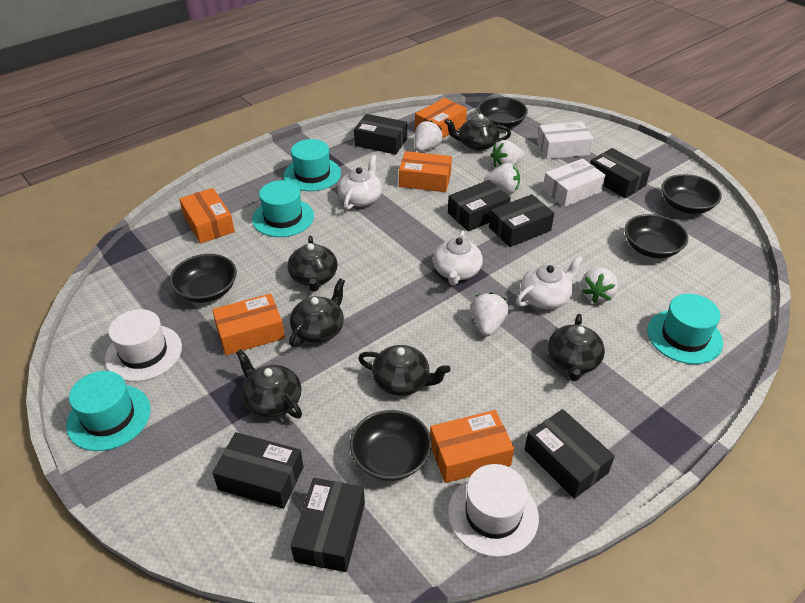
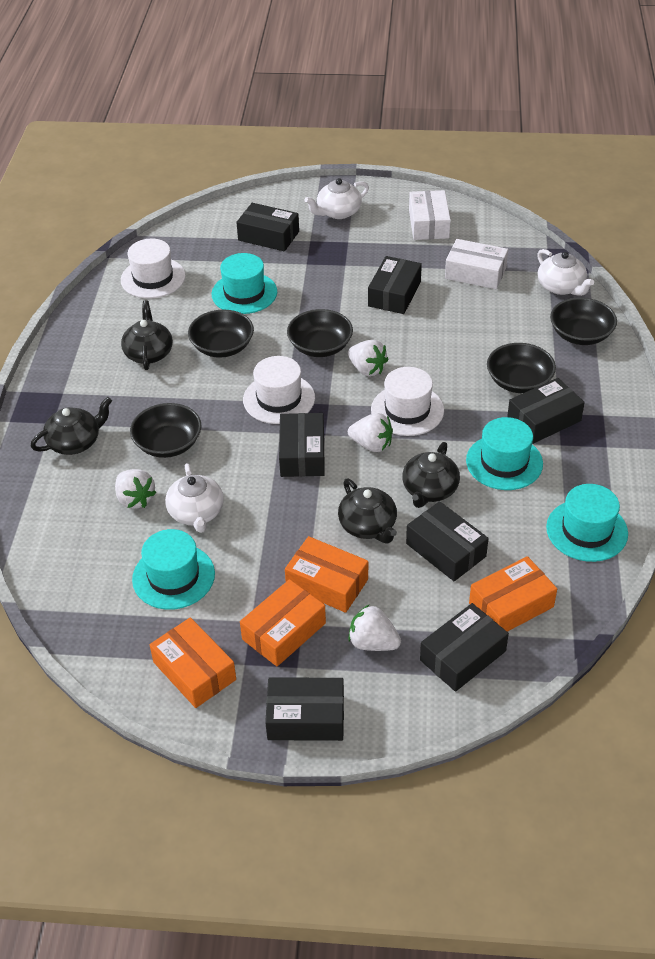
black teapot: [236,349,302,418] [287,236,338,292] [289,278,345,347] [358,345,451,396] [444,114,511,151] [548,314,605,381] = 6 -> [30,397,112,455] [121,300,173,370] [338,479,397,544] [402,442,460,508] = 4
orange box: [179,188,235,244] [212,293,285,355] [399,151,452,192] [415,98,467,138] [430,410,514,483] = 5 -> [150,617,236,708] [240,579,326,666] [285,536,368,613] [469,556,557,632] = 4
white hat: [105,309,182,382] [448,464,539,557] = 2 -> [121,239,186,298] [243,356,315,424] [371,367,444,436] = 3
white strawberry: [414,121,443,152] [471,292,509,336] [484,163,520,194] [490,140,524,167] [581,267,618,303] = 5 -> [115,469,156,509] [348,340,388,376] [348,413,393,452] [348,605,401,651] = 4

